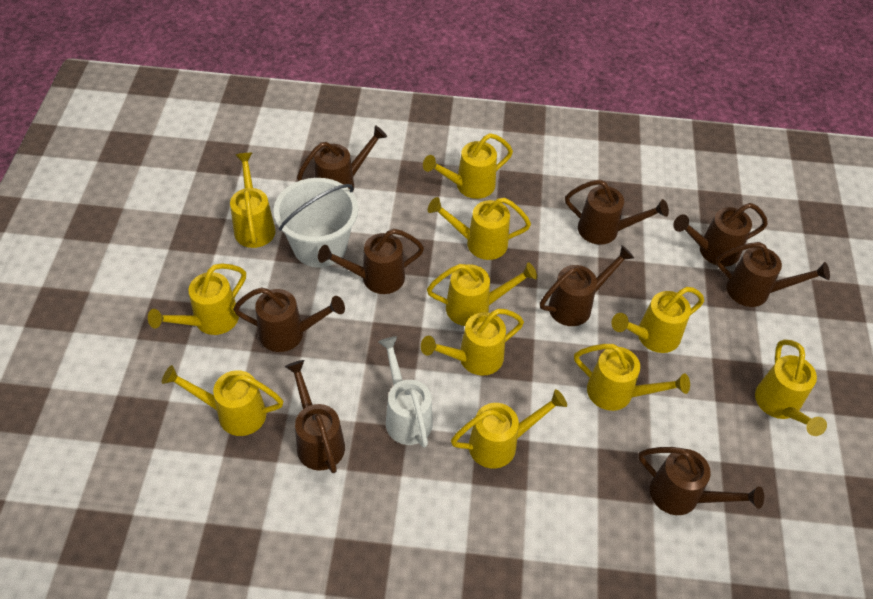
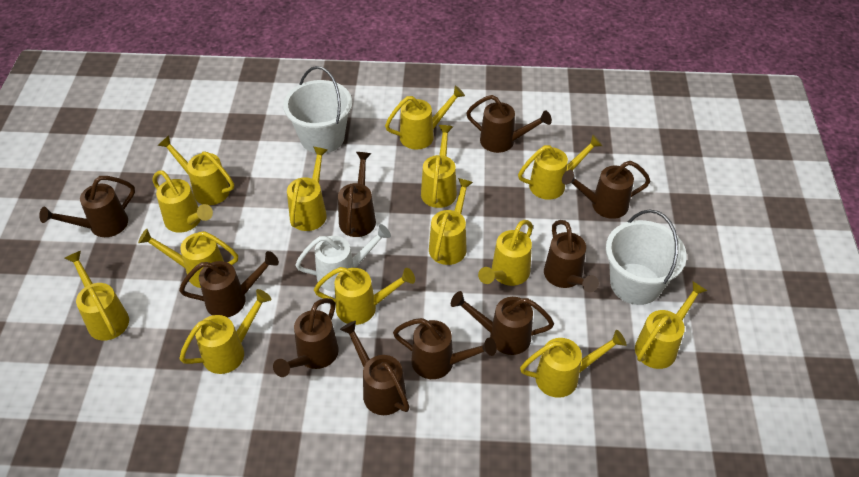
brown watering can: [233,287,345,352] [285,360,345,473] [297,125,387,193] [318,229,424,294] [540,245,634,326] [565,179,669,245] [638,447,764,515] [673,203,768,266] [716,242,830,307] = 9 -> [39,176,135,237] [179,251,279,318] [273,298,339,377] [338,152,376,237] [340,321,410,415] [393,318,497,379] [451,291,554,355] [466,95,552,153] [544,220,599,292] [562,161,650,219] = 10
white bucket: [274,178,358,268] = 1 -> [283,66,352,153] [606,210,687,305] = 2
yellow watering can: [148,263,246,335] [162,365,283,436] [230,153,276,248] [421,309,524,376] [423,133,513,199] [427,262,537,326] [428,197,531,260] [451,389,567,469] [574,344,690,411] [612,287,704,353] [755,339,827,436] = 11 -> [65,251,129,341] [138,229,238,288] [153,170,213,233] [158,135,234,205] [179,289,271,374] [287,147,328,231] [314,267,415,325] [385,86,465,150] [421,125,457,208] [429,178,473,265] [478,220,533,286] [518,135,602,200] [520,330,626,398] [635,281,708,369] = 14

